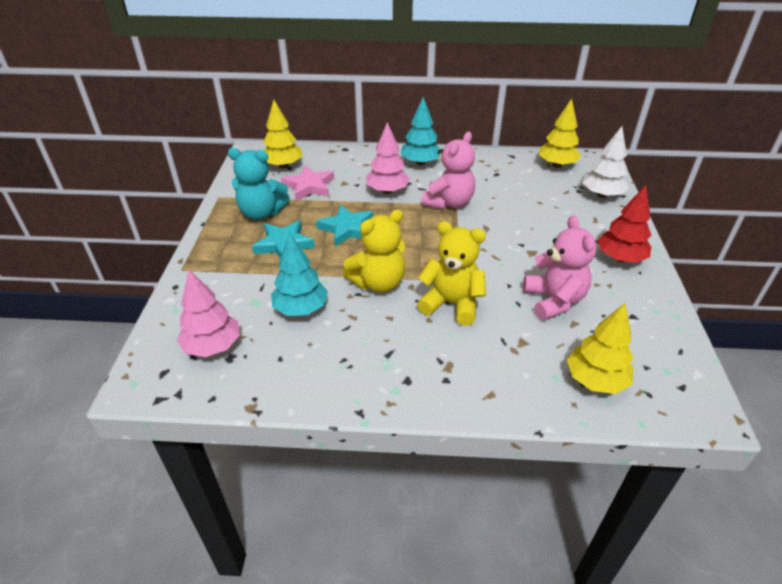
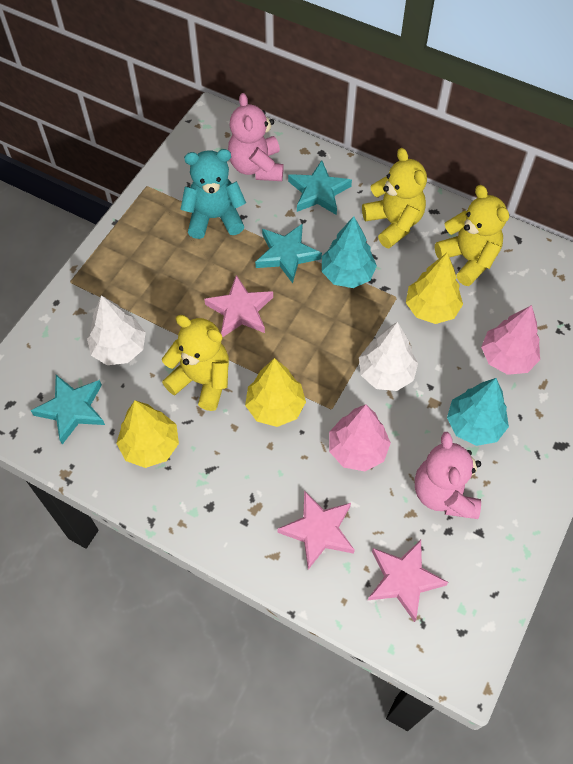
pink star: [281,165,334,201] = 1 -> [204,275,273,338] [277,490,355,570] [368,540,448,622] = 3
red tree: [598,185,652,263] = 1 -> none = 0
turquoise star: [252,220,315,258] [316,205,373,247] = 2 -> [31,375,105,444] [255,223,322,283] [288,160,352,215] = 3
white tree: [582,126,629,198] = 1 -> [87,295,146,365] [359,322,418,391] = 2
yellow teddy bear: [343,209,405,293] [417,221,486,326] = 2 -> [162,315,229,411] [362,148,427,248] [435,185,509,286] = 3

